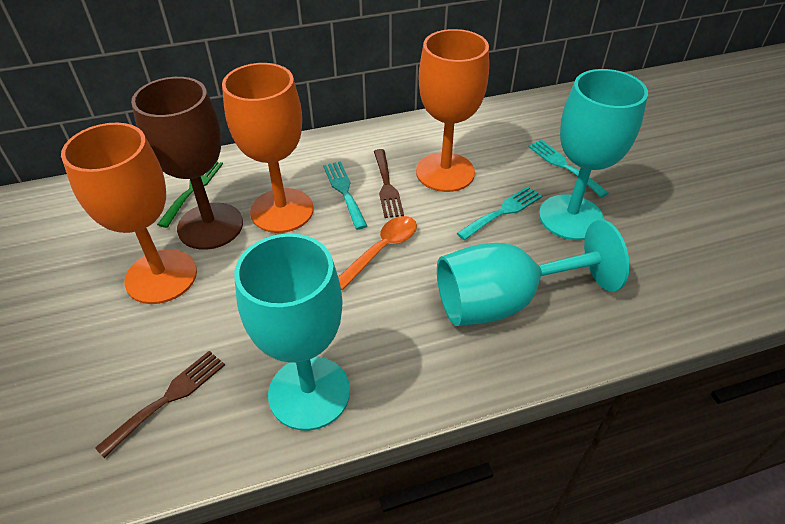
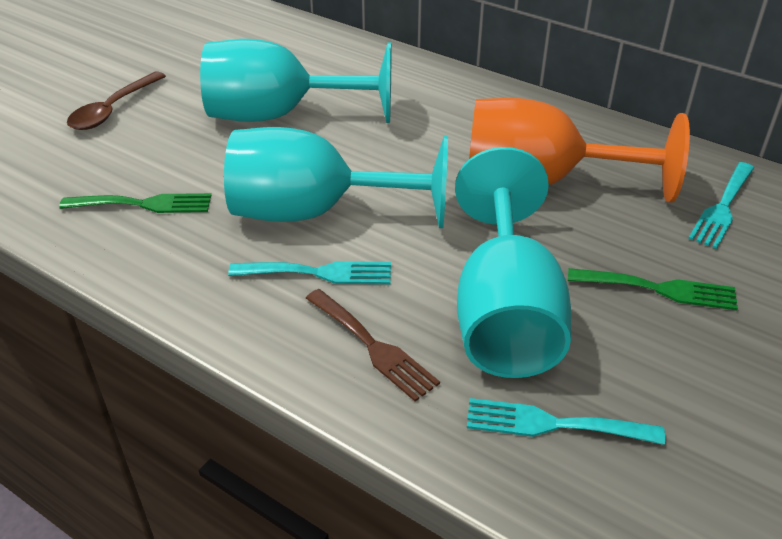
brown fork: [95,351,225,458] [374,149,404,218] = 2 -> [306,289,440,402] = 1
brown goblet: [131,77,243,250] = 1 -> none = 0
brown spoon: none = 0 -> [67,71,166,130] = 1
green fork: [157,162,223,228] = 1 -> [59,193,212,213] [568,268,738,310] = 2
orange goblet: [61,123,197,304] [222,63,314,233] [416,29,489,192] = 3 -> [469,98,690,202] = 1
orange spoon: [338,216,417,290] = 1 -> none = 0

